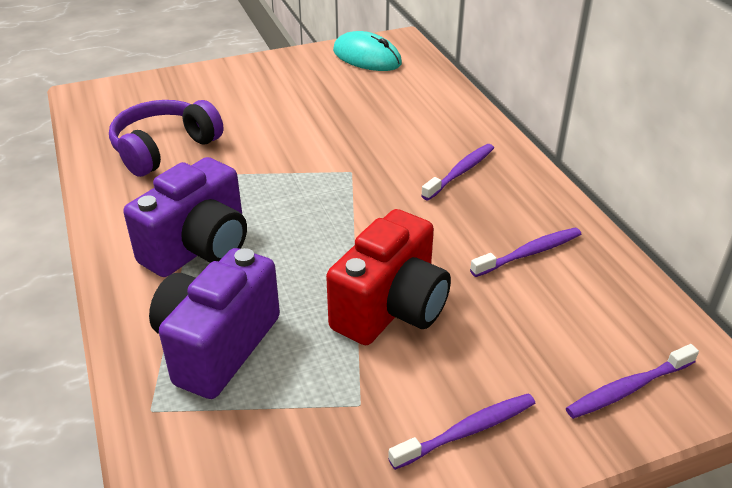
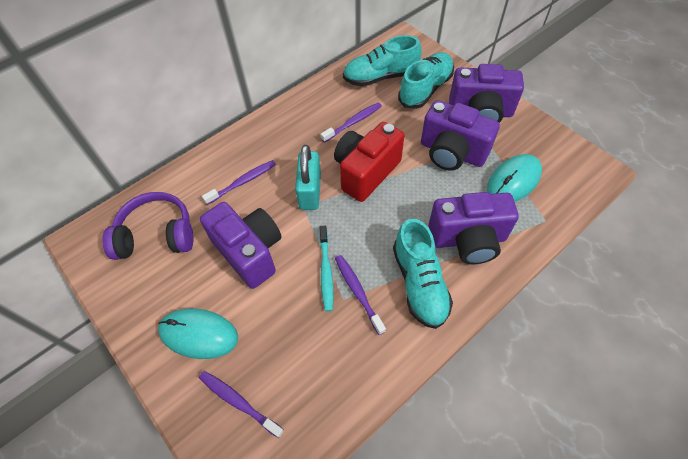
purple camera: [124,157,247,277] [149,248,280,399] = 2 -> [200,202,282,289] [421,100,500,171] [429,192,519,264] [449,64,524,123] = 4
turquoise mouse: [333,31,402,71] = 1 -> [158,309,238,359] [487,154,542,202] = 2
turquoise padlock: none = 0 -> [295,145,321,210] = 1
turquoise shoe: none = 0 -> [343,35,422,86] [393,219,453,329] [398,52,454,109] = 3
turquoise toothbrush: none = 0 -> [319,226,334,312] = 1

